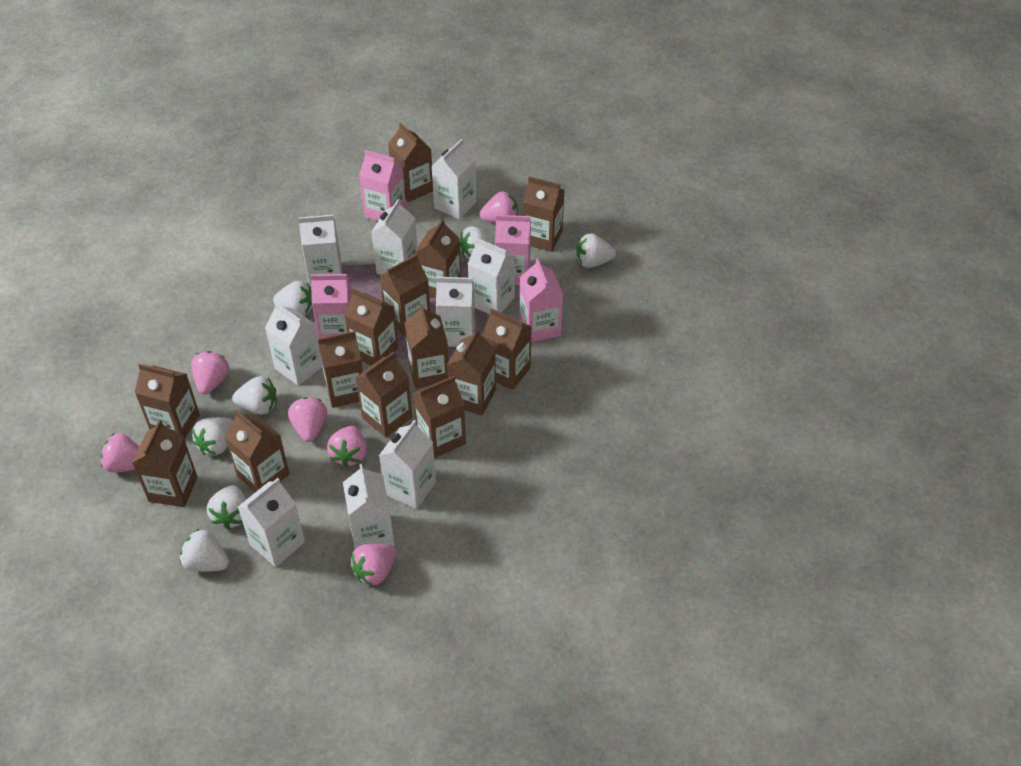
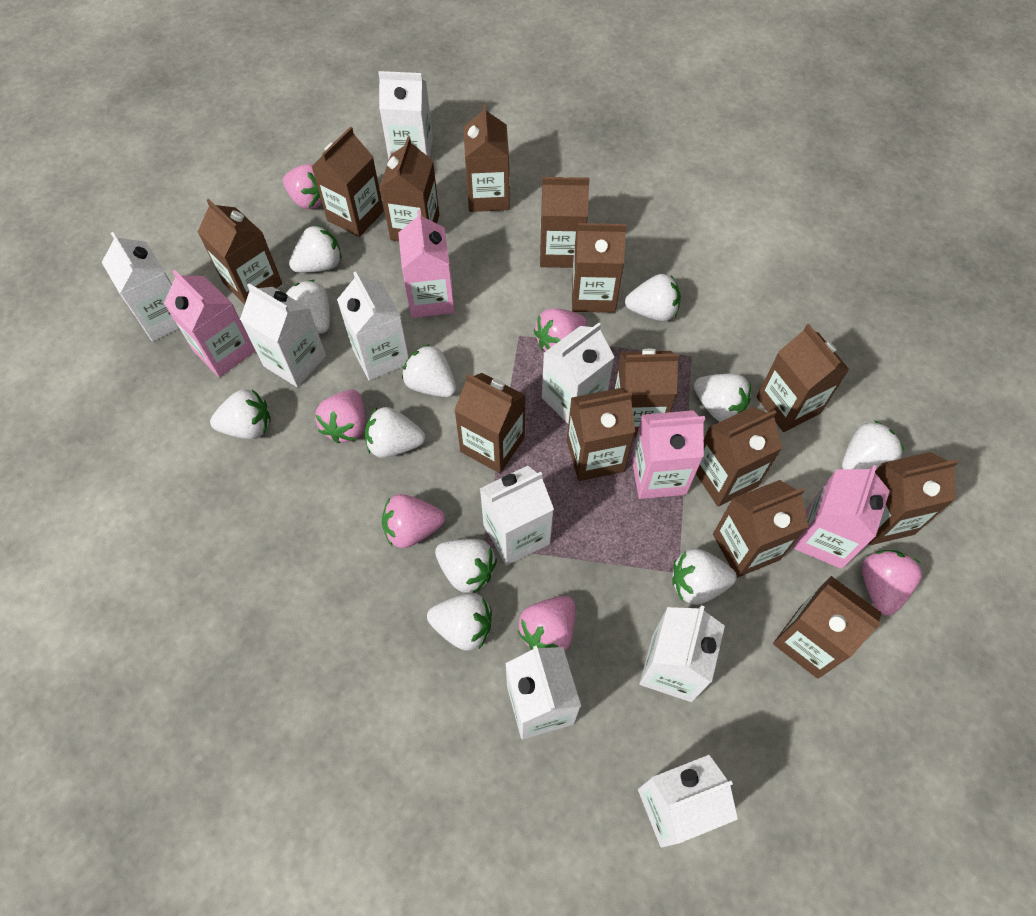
white strawberry: [180,529,229,572] [192,417,233,456] [207,485,246,530] [232,376,277,415] [273,281,313,316] [460,226,495,259] [576,233,616,268] = 7 -> [210,389,271,439] [286,280,330,334] [289,225,342,273] [365,407,425,458] [402,344,456,397] [427,593,492,651] [435,539,497,593] [625,274,681,322] [672,548,737,605] [694,374,751,422] [842,420,904,471] = 11

